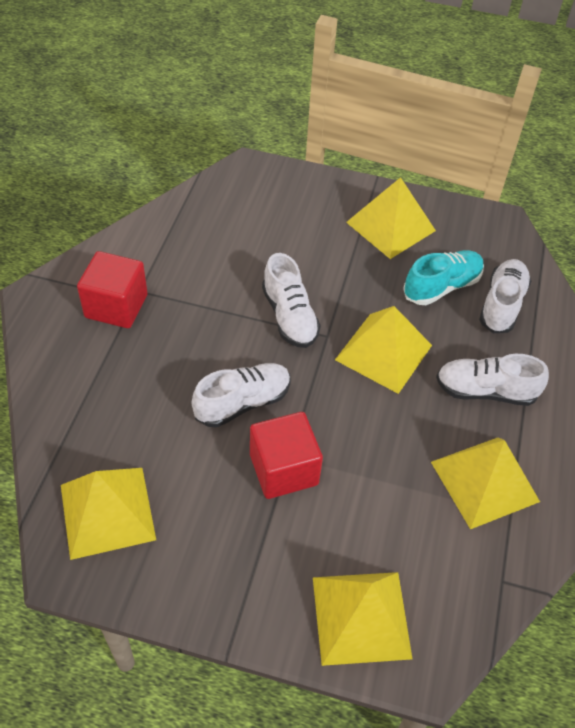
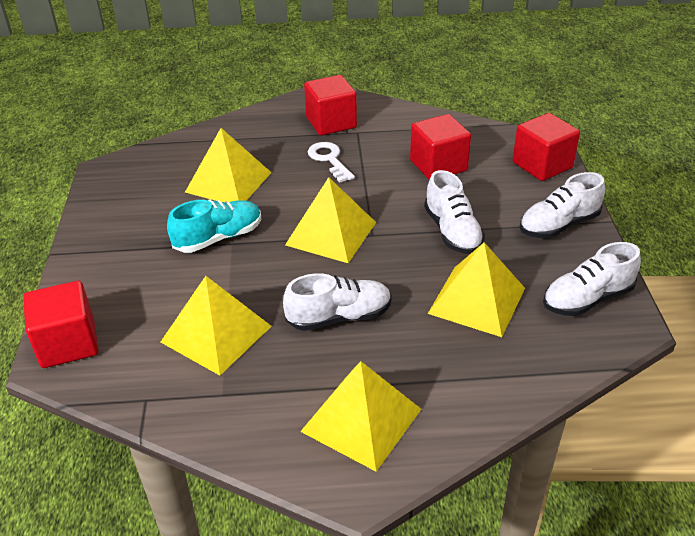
red cube: [77,251,148,328] [250,412,323,499] = 2 -> [23,281,99,368] [304,75,357,136] [410,114,471,180] [513,113,580,181] = 4
white key: none = 0 -> [308,142,355,183] = 1

